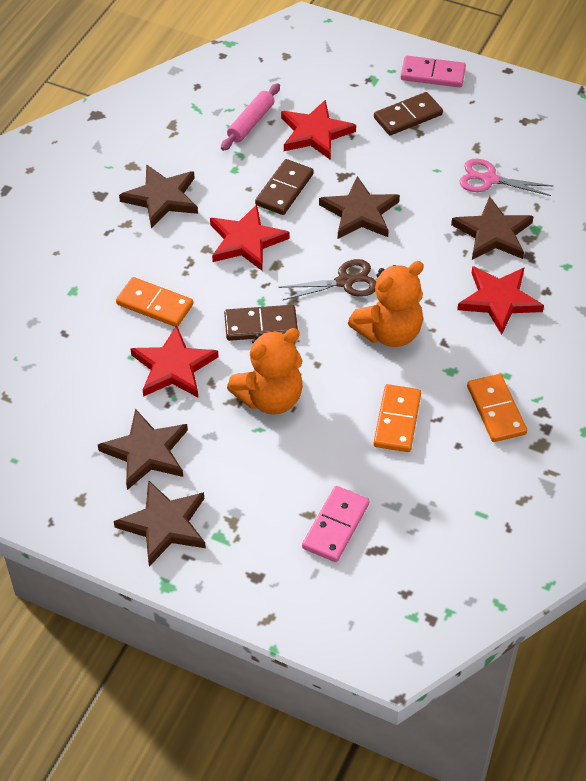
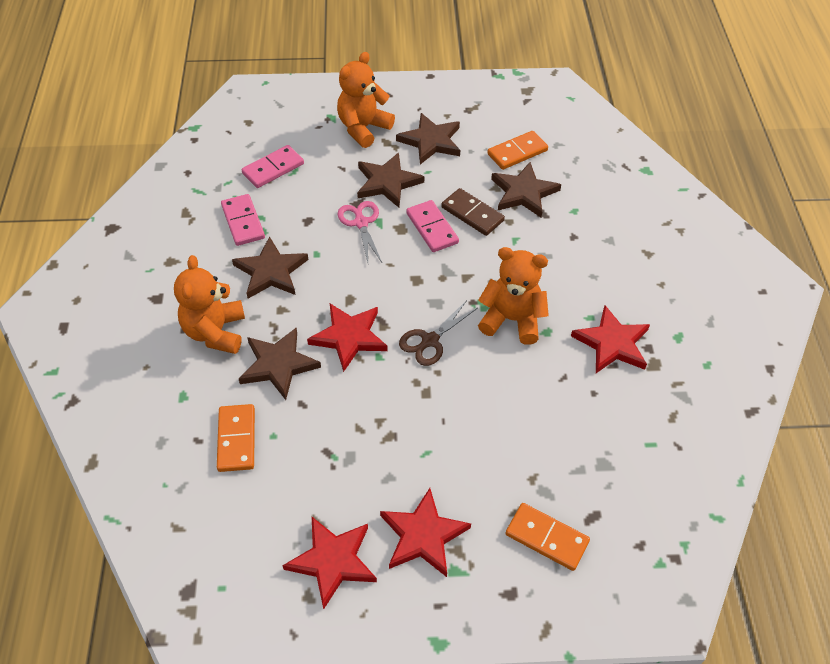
brown domino: [224,305,298,341] [255,159,314,215] [374,92,443,135] = 3 -> [441,188,505,236] = 1
orange teddy bear: [227,328,303,415] [348,261,424,347] = 2 -> [174,255,245,354] [337,52,395,148] [478,247,549,345] = 3
pink domino: [302,486,369,562] [401,56,466,87] = 2 -> [221,194,265,246] [242,145,304,188] [406,200,459,252] = 3
pink rolling pin: [221,83,280,151] = 1 -> none = 0

